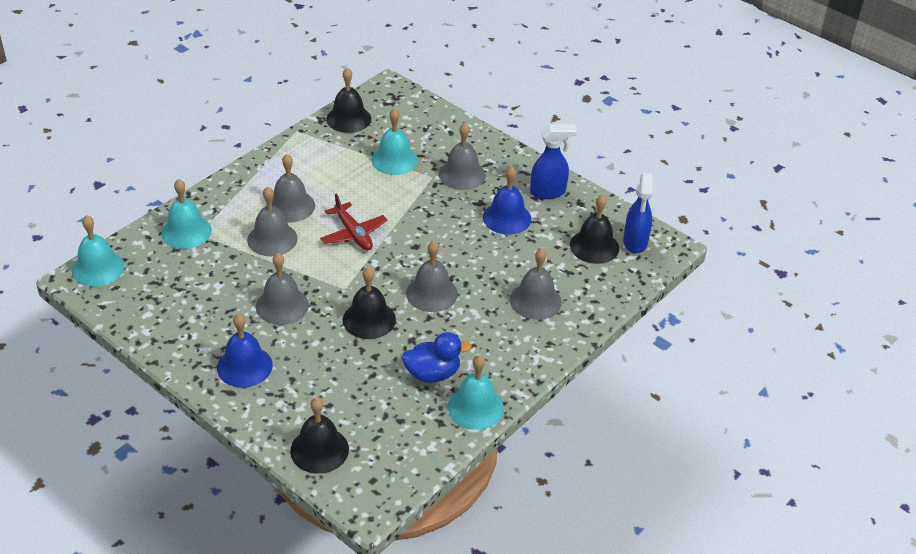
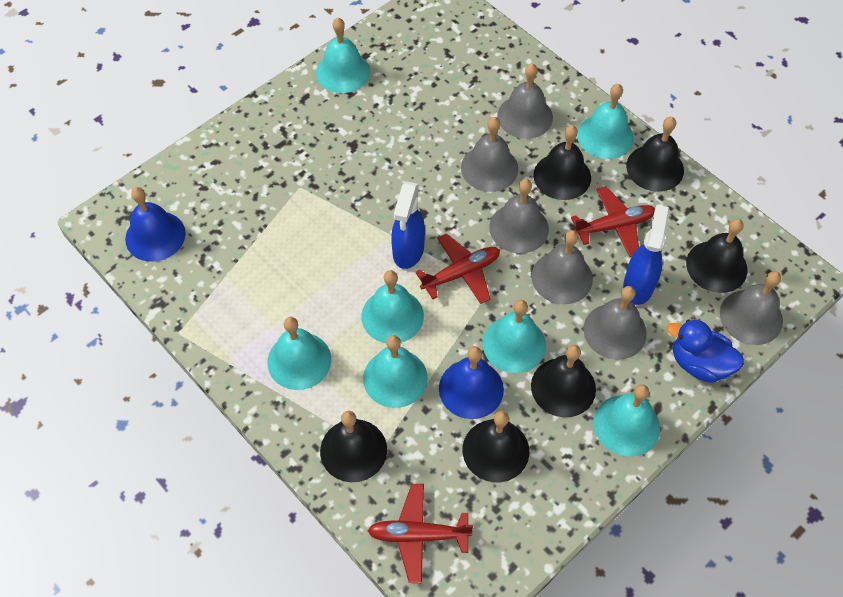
black bell: [290,397,349,474] [326,68,371,133] [343,267,396,339] [570,195,619,264] = 4 -> [320,411,387,482] [462,411,529,482] [531,345,596,417] [534,125,591,200] [626,117,684,192] [686,219,747,293] = 6
red plane: [320,194,387,250] = 1 -> [368,484,473,583] [415,233,500,304] [571,186,655,257] = 3
turquoise bell: [72,215,125,287] [161,179,212,249] [371,108,418,175] [448,355,504,430] = 4 -> [267,317,331,390] [316,18,370,93] [361,270,424,343] [363,335,428,408] [483,300,546,373] [577,84,634,159] [594,384,660,457] = 7

